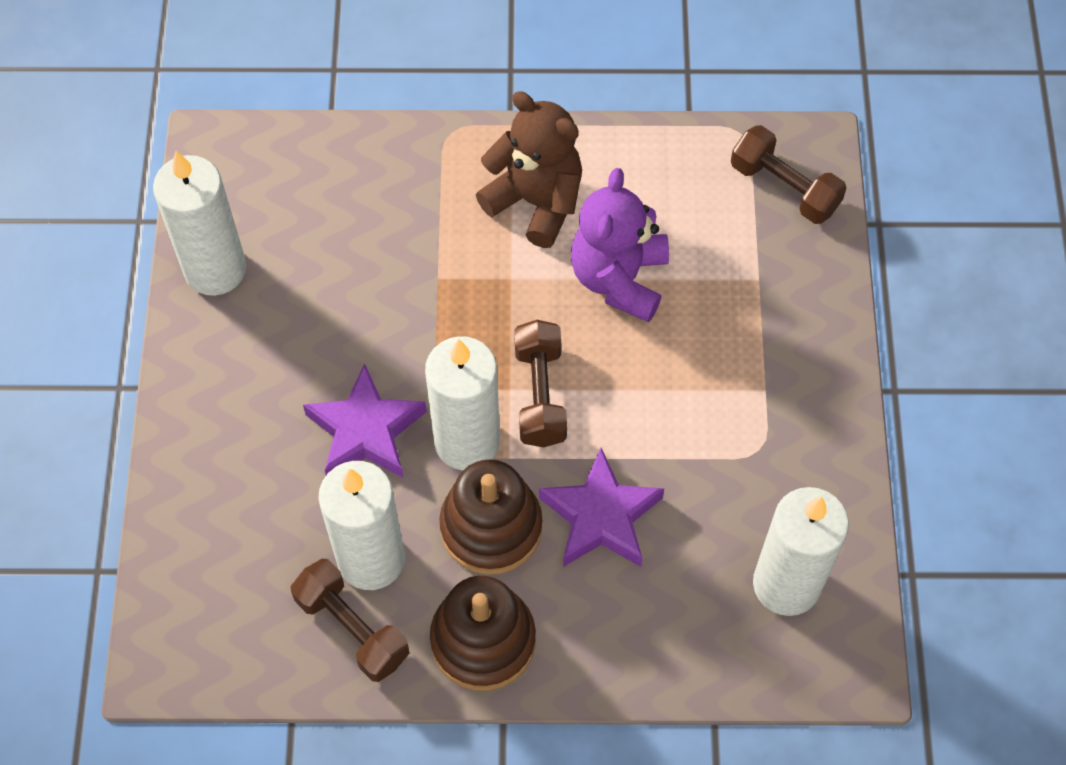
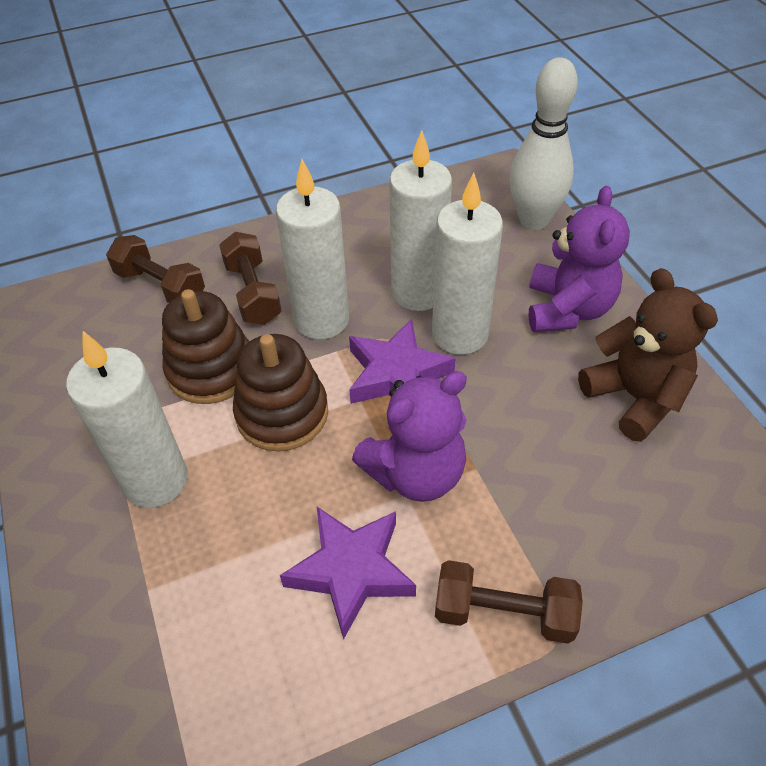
purple teddy bear: [571,168,669,322] = 1 -> [352,371,467,502] [528,186,630,332] = 2
white bowling pin: none = 0 -> [510,57,578,230] = 1

